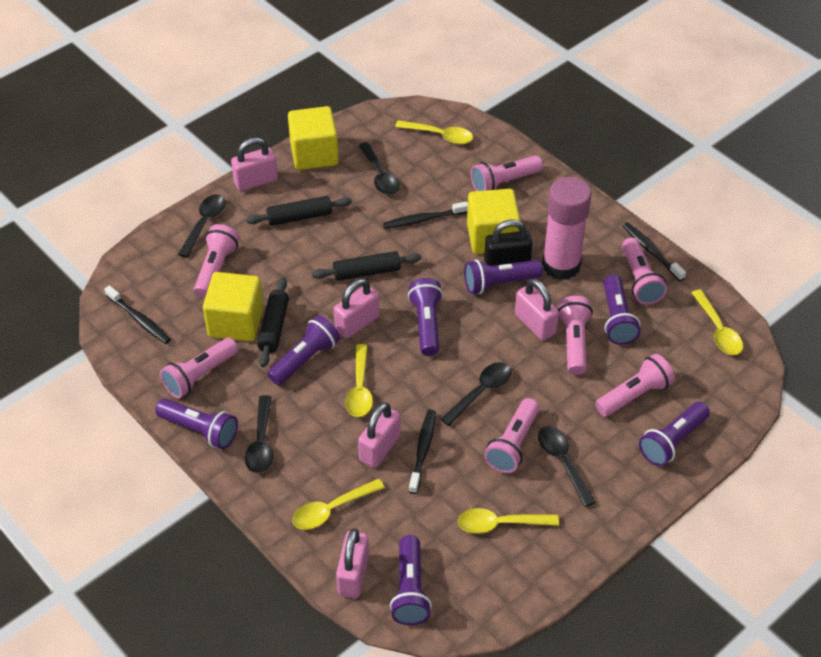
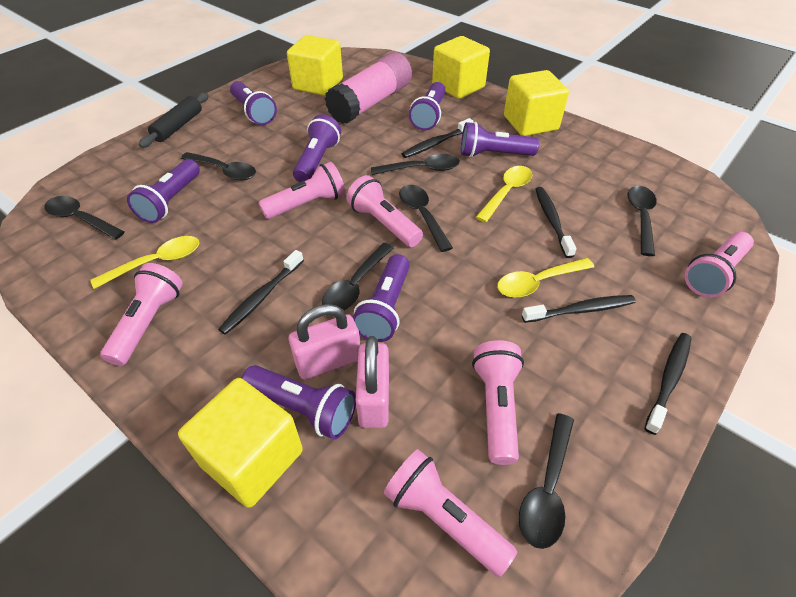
black padlock: [484,220,533,266] = 1 -> none = 0
black rolling pin: [246,196,352,226] [257,277,289,367] [312,251,421,281] = 3 -> [139,93,209,148] = 1
black spoon: [178,194,226,258] [245,395,273,473] [359,142,400,195] [440,362,512,426] [538,426,596,507] = 5 -> [44,196,125,240] [181,152,256,181] [322,243,394,311] [371,154,460,175] [399,185,453,252] [519,413,574,549] [628,186,656,256] = 7
black toothbrush: [104,285,171,344] [383,201,468,229] [409,410,436,494] [622,222,686,281] = 4 -> [218,250,304,335] [402,118,473,158] [522,295,636,323] [535,187,577,258] [645,333,691,435] = 5
pink flashlight: [160,338,238,398] [194,224,239,298] [471,156,543,191] [484,398,540,473] [558,296,593,375] [595,354,675,417] [622,237,667,305] = 7 -> [100,263,183,366] [258,162,345,219] [346,175,423,247] [384,449,517,577] [472,340,524,465] [685,232,754,298] = 6
pink padlock: [231,137,278,191] [334,279,380,339] [336,528,369,598] [358,402,401,468] [515,278,559,341] = 5 -> [289,304,360,380] [356,336,389,428] = 2
yellow cube: [203,272,264,341] [288,106,339,170] [467,189,520,254] = 3 -> [178,378,303,508] [287,35,343,96] [432,36,490,99] [504,70,569,136] = 4
yellow spoon: [292,479,385,530] [345,344,373,417] [395,120,473,144] [457,508,559,534] [691,289,743,355] = 5 -> [90,236,199,289] [476,166,532,223] [497,258,594,298] = 3

